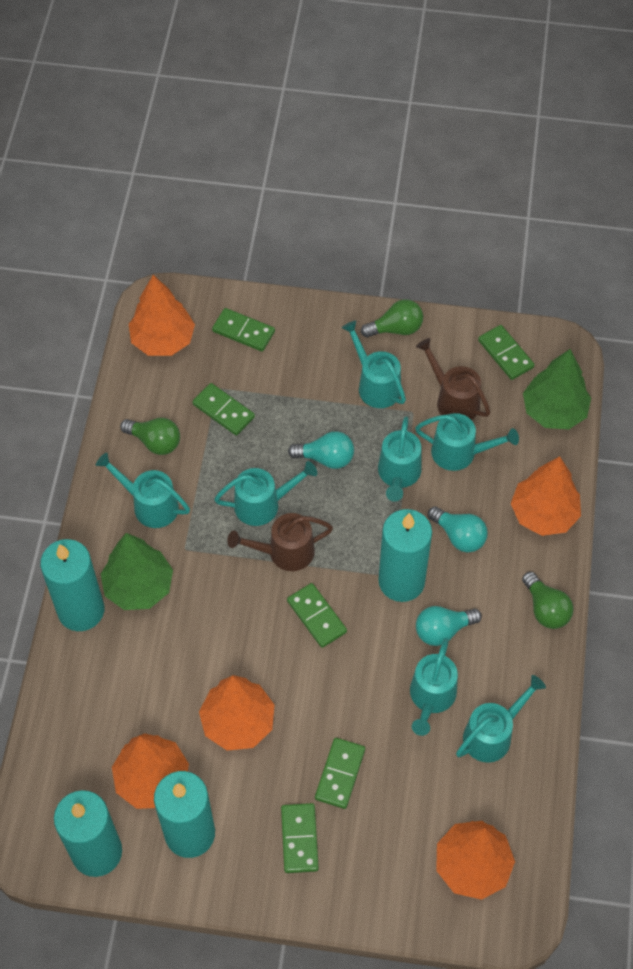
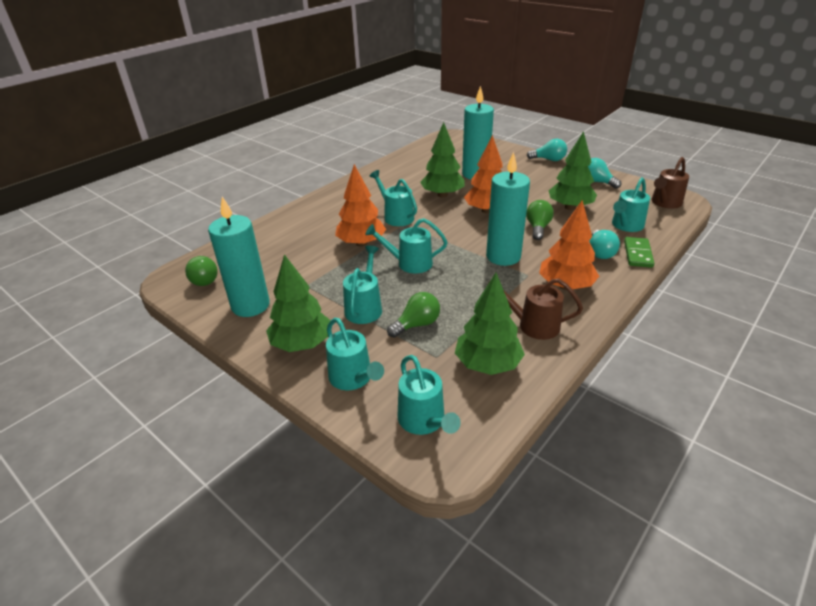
green domino: [192,383,255,436] [212,308,275,352] [281,803,319,873] [287,583,347,648] [315,738,365,809] [478,325,535,380] = 6 -> [624,237,654,268] = 1
green tree: [101,533,173,610] [523,349,591,430] = 2 -> [266,254,331,352] [420,122,464,198] [455,273,525,375] [549,131,597,210] = 4
orange tree: [112,733,189,809] [129,275,195,356] [199,675,275,751] [436,821,515,900] [511,456,581,536] = 5 -> [335,164,386,247] [464,135,503,214] [539,201,599,290] = 3
turquoise candle: [40,539,104,631] [54,790,122,877] [154,771,215,858] [378,509,432,602] = 4 -> [208,197,270,317] [462,86,494,180] [486,152,530,266] = 3
turquoise watering can: [96,453,190,528] [214,461,317,526] [342,320,406,408] [378,416,421,502] [410,638,458,736] [415,413,519,471] [456,675,546,763] = 7 -> [326,318,384,390] [343,246,382,324] [365,218,447,274] [370,170,417,226] [398,355,461,435] [612,177,650,232] = 6

